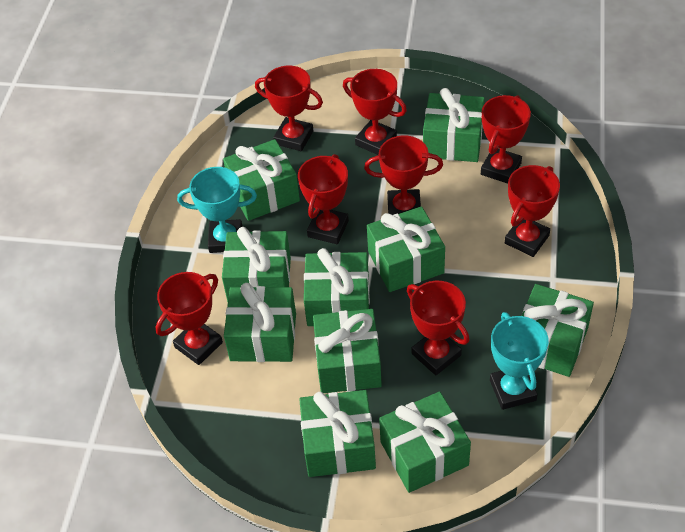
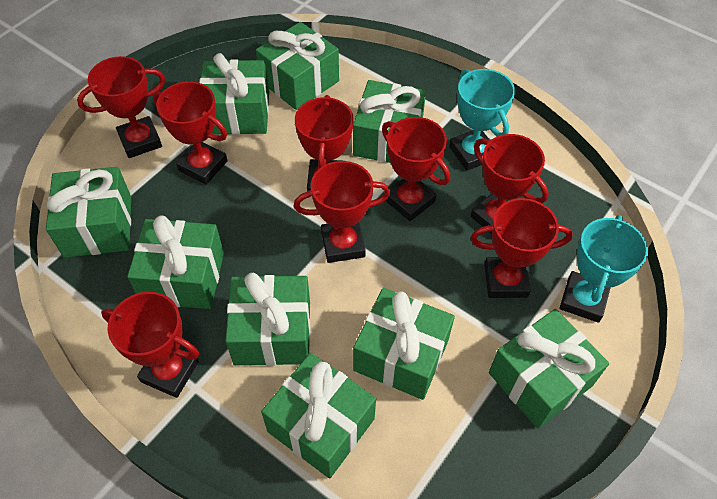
green gift: [222,227,291,302] [223,139,300,221] [224,283,296,362] [299,390,376,477] [304,248,370,326] [313,309,382,393] [367,206,445,292] [379,392,471,493] [423,88,485,162] [522,284,594,377] = 10 -> [46,167,131,258] [127,215,224,309] [199,53,269,135] [225,273,311,366] [256,22,339,110] [261,353,376,479] [353,80,426,163] [353,288,455,400] [489,309,609,428] = 9

